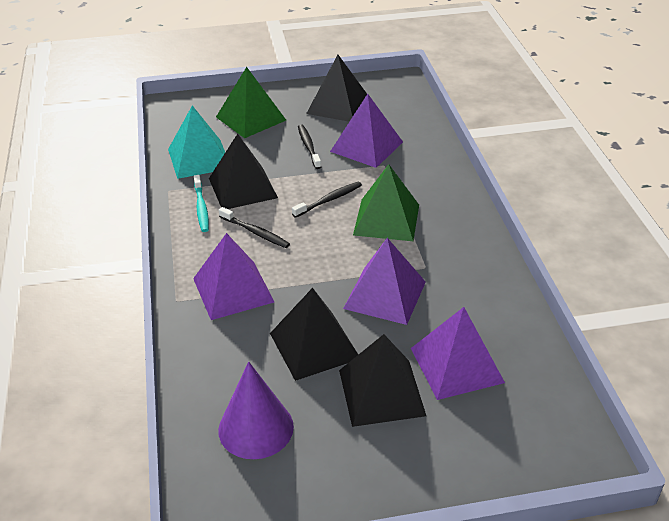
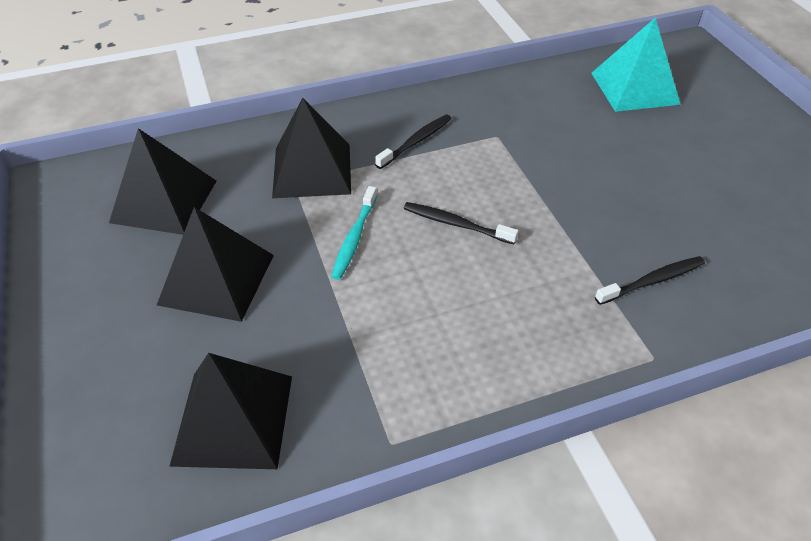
green pyramid: [216,67,286,138] [353,164,419,241] = 2 -> none = 0
purple cone: [218,361,294,459] = 1 -> none = 0
purple pyramid: [193,233,274,320] [330,94,403,168] [343,238,426,325] [411,307,505,400] = 4 -> none = 0

